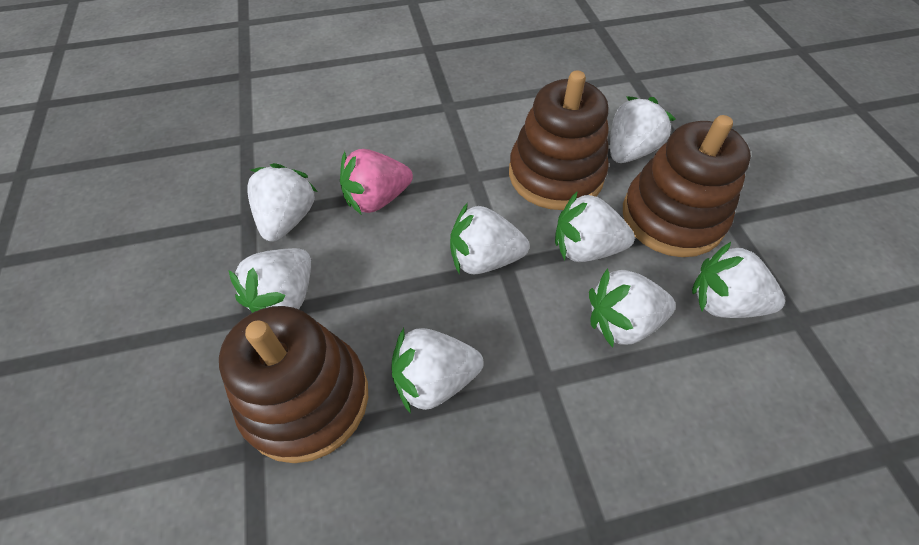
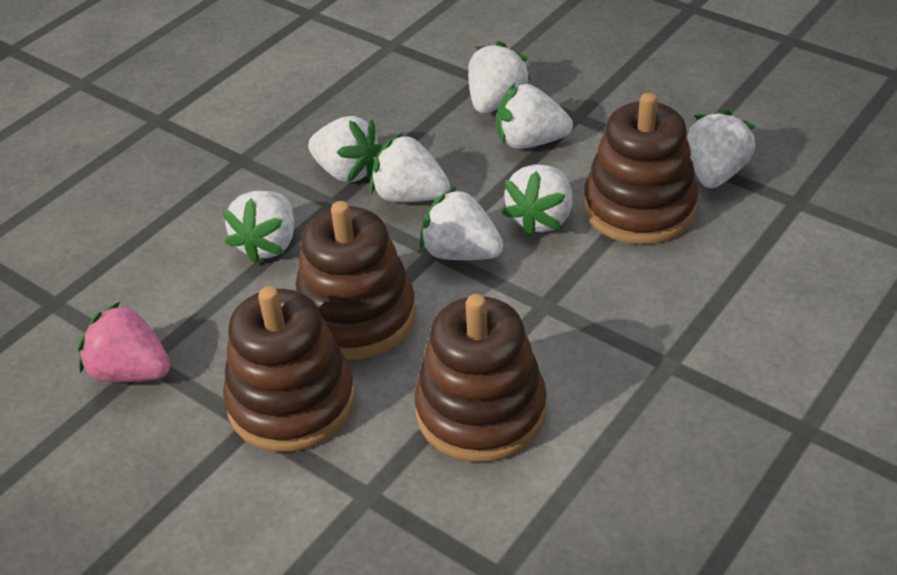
brown stacking toy: [219,306,368,463] [509,71,609,210] [623,115,751,257] = 3 -> [223,286,355,452] [295,201,416,360] [414,294,547,462] [583,93,698,245] = 4

